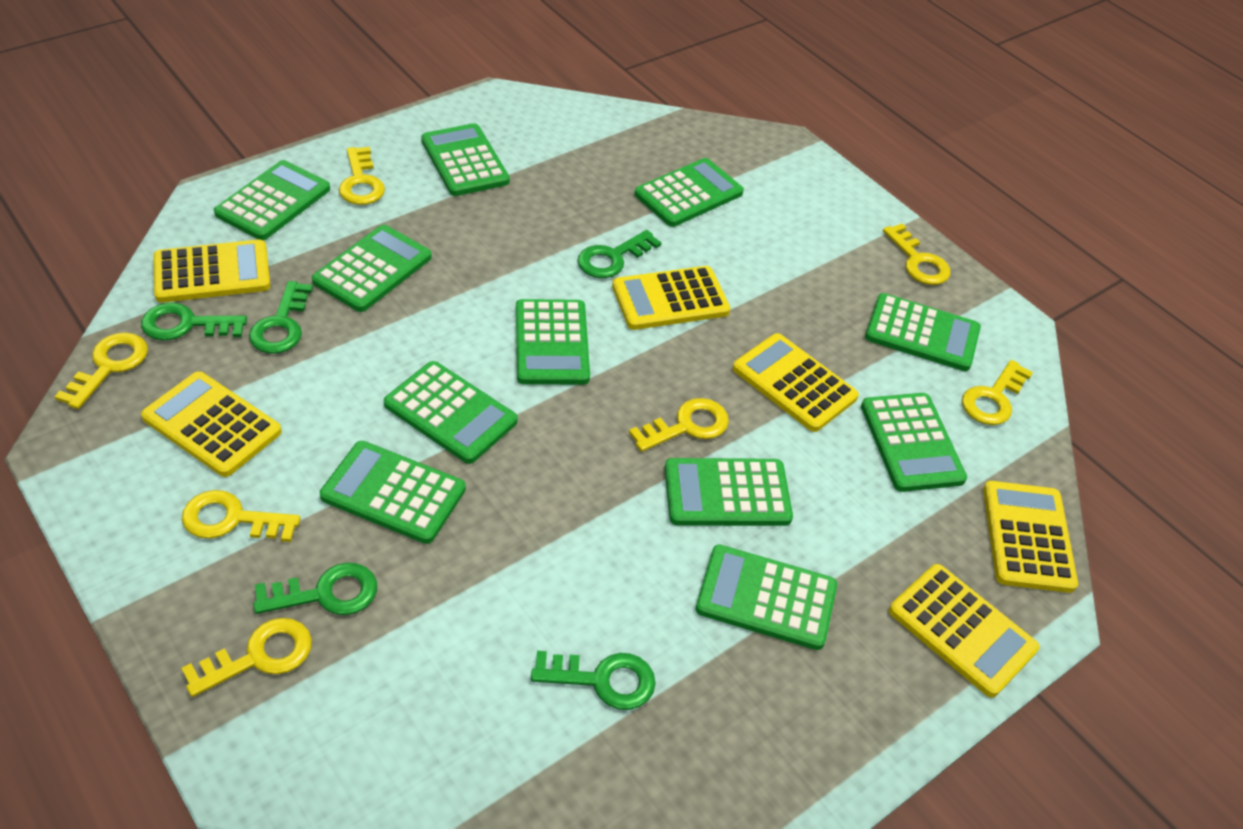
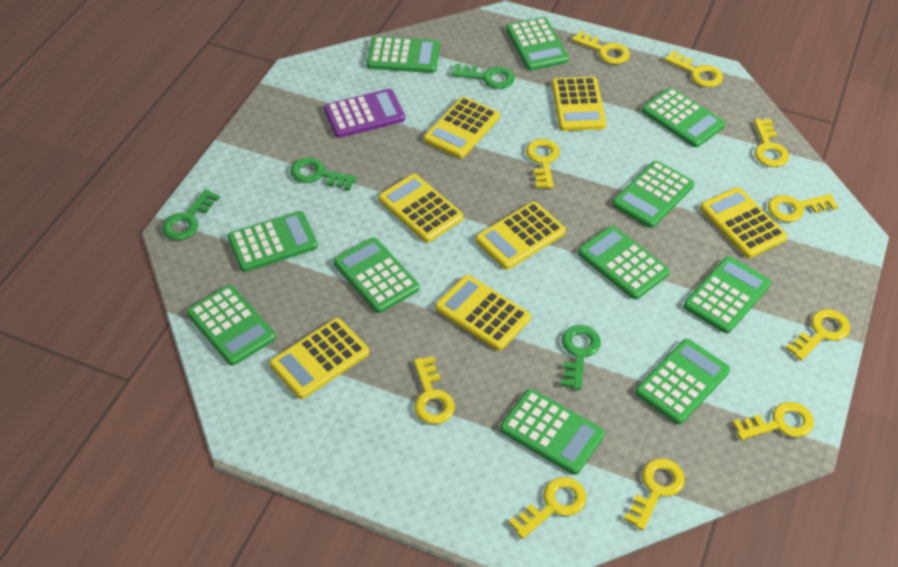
green key: [141,303,247,340] [249,281,313,354] [253,563,377,615] [531,651,656,710] [577,230,662,278] = 5 -> [162,189,220,240] [290,157,357,191] [452,64,515,89] [561,325,601,390] = 4
purple calculator: none = 0 -> [324,89,405,138] = 1
yellow calculator: [141,371,282,477] [153,239,270,303] [612,266,730,330] [733,333,859,432] [889,564,1039,698] [983,481,1078,593] = 6 -> [270,318,369,399] [378,174,463,242] [424,97,500,158] [435,275,531,351] [476,202,566,270] [552,77,606,131] [700,187,787,258] = 7
yellow key: [54,332,148,409] [181,618,312,697] [182,490,301,542] [339,147,385,205] [629,398,729,452] [883,224,951,285] [962,360,1033,425] = 7 -> [414,356,455,424] [509,477,586,539] [526,139,560,189] [572,31,630,64] [624,459,685,530] [664,51,723,87] [733,402,814,440] [754,119,789,167] [768,194,838,222] [786,309,850,361] = 10

